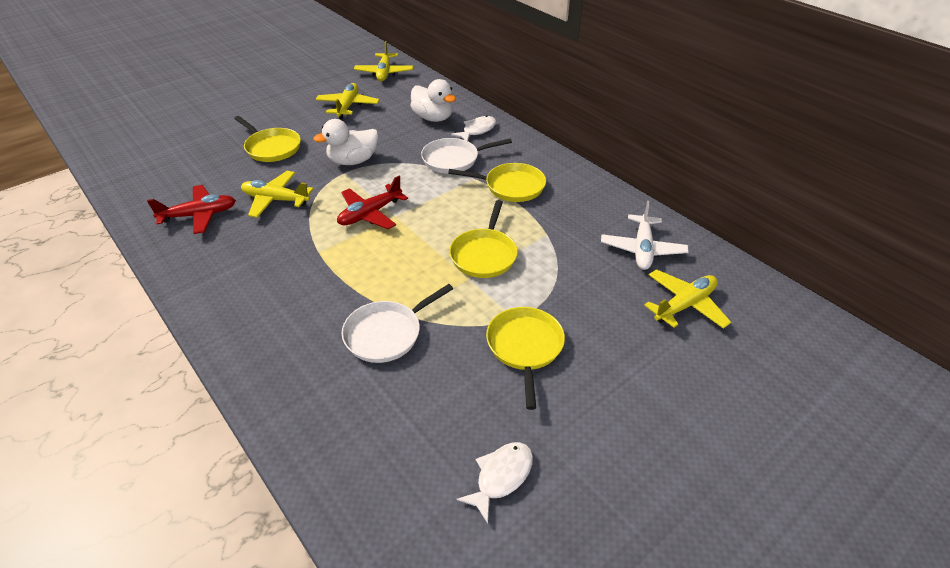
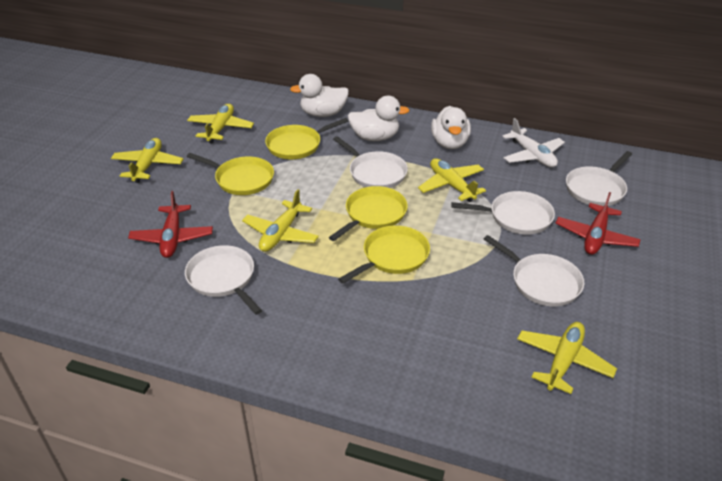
white duck: [313,119,378,165] [410,79,456,122] = 2 -> [290,74,349,117] [348,96,410,141] [431,106,471,149] = 3
white fish: [451,115,496,141] [456,442,533,524] = 2 -> none = 0
white pan: [342,284,453,363] [421,138,512,174] = 2 -> [185,245,262,315] [333,136,408,188] [451,191,555,235] [484,235,584,306] [566,151,632,206] = 5
yellow plane: [241,171,313,218] [315,83,380,119] [354,41,413,81] [644,269,731,329] = 4 -> [111,138,183,183] [187,104,254,144] [242,189,319,252] [418,158,486,202] [517,322,617,394] = 5

